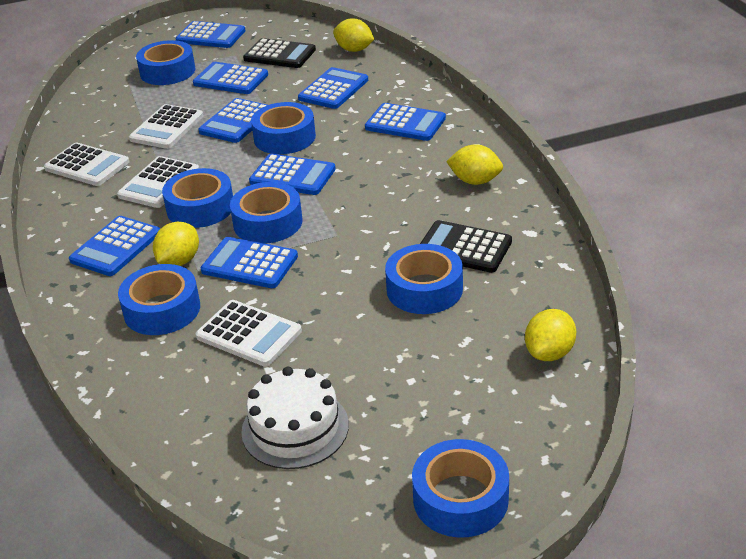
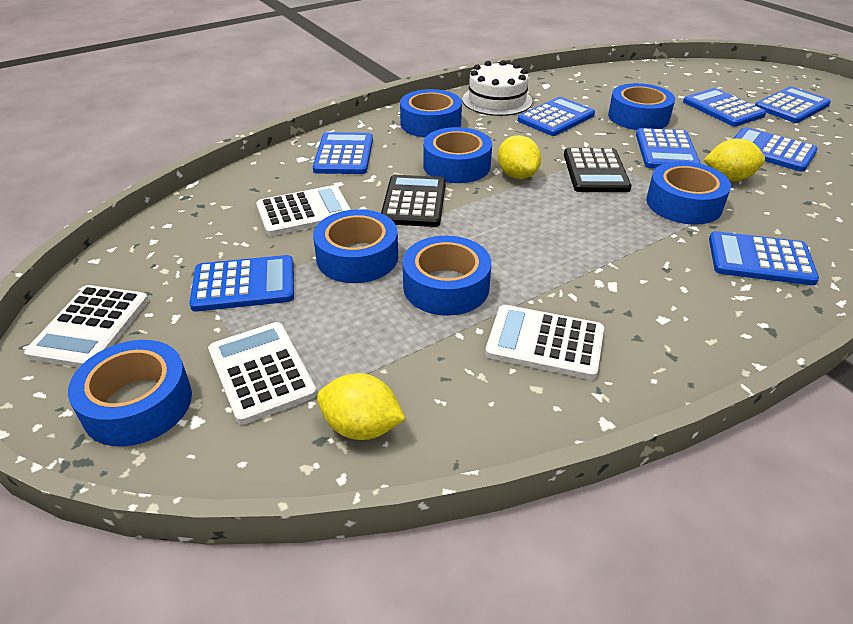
yellow lemon: [153,222,199,266] [333,18,374,52] [446,144,503,185] [525,309,576,361] = 4 -> [317,373,406,440] [498,135,541,179] [704,138,765,181] = 3

